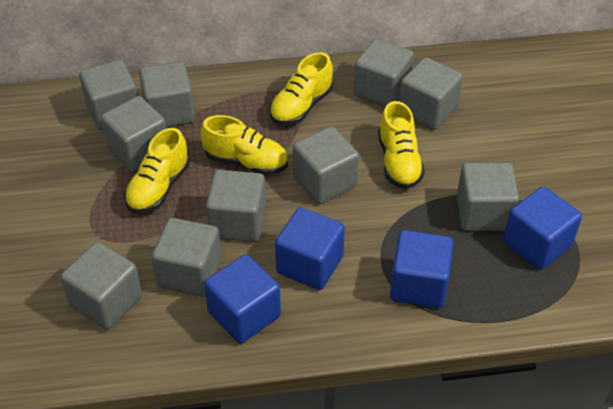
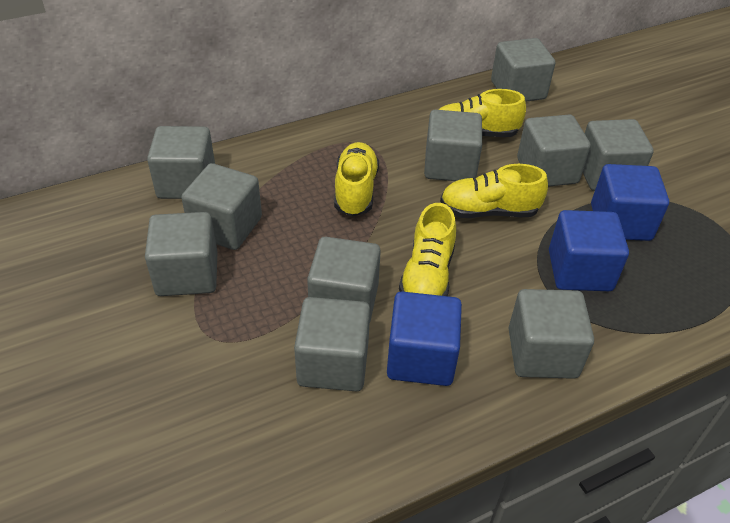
blue cube: [204,254,281,344] [275,207,345,290] [390,230,453,308] [503,186,582,270] = 4 -> [387,292,462,386] [549,210,629,291] [591,164,669,241] = 3

